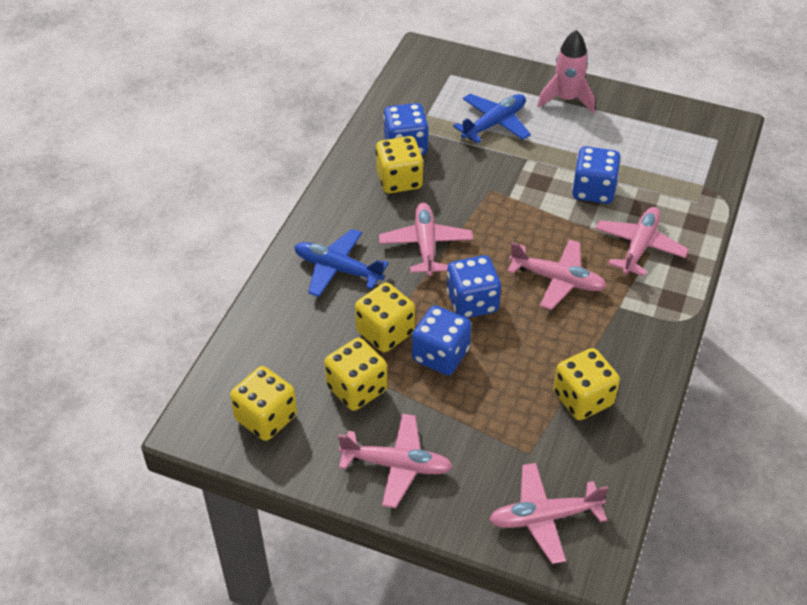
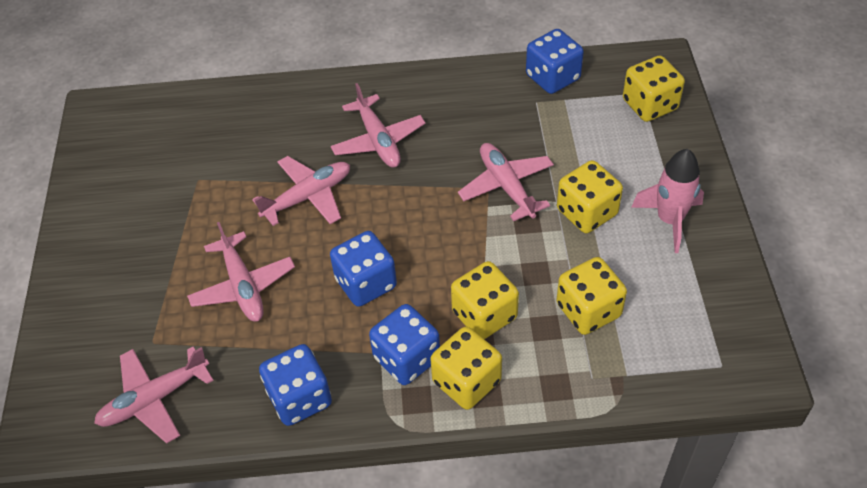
blue plane: [294,229,389,297] [453,94,531,143] = 2 -> none = 0

